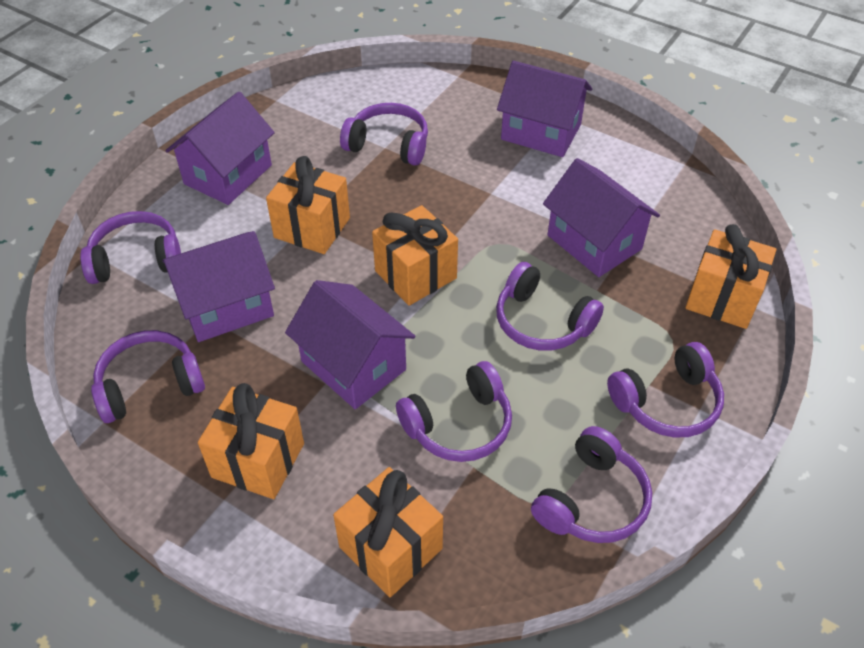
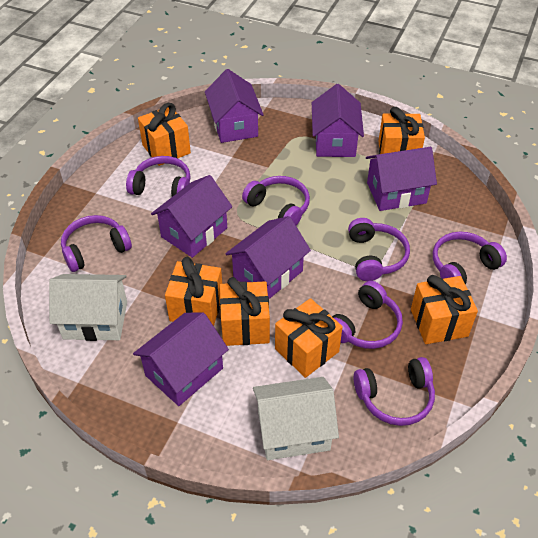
orange gift: [198,383,304,499] [266,156,350,254] [333,467,443,597] [372,205,458,306] [685,224,776,329] = 5 -> [138,103,191,166] [165,257,222,326] [220,277,270,346] [275,298,343,378] [378,107,425,154] [411,275,478,344] = 6
purple house: [162,231,275,342] [165,92,275,205] [285,280,415,409] [497,61,592,157] [543,158,660,277] = 5 -> [133,312,229,406] [151,175,232,258] [205,69,264,143] [225,216,311,299] [312,84,364,157] [366,147,437,211] = 6
white house: none = 0 -> [49,274,127,341] [253,377,339,460] = 2

